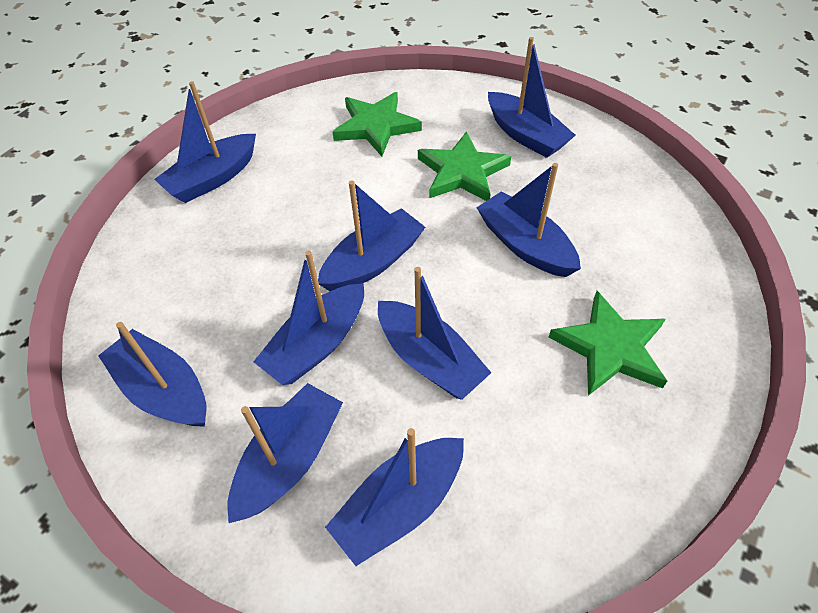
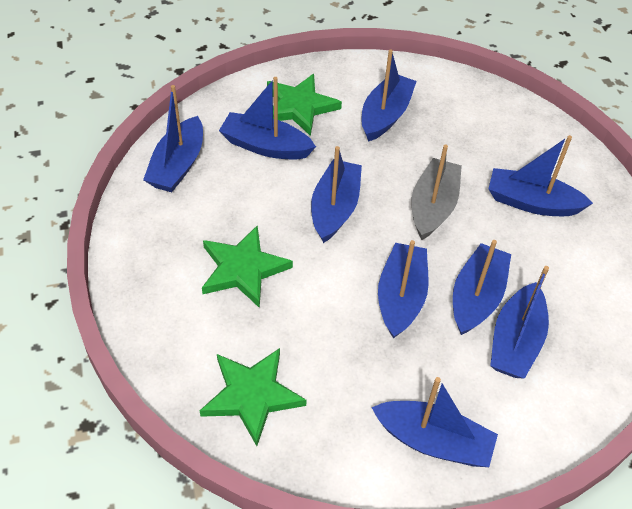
grey boat: none = 0 -> [411,145,462,240] = 1

